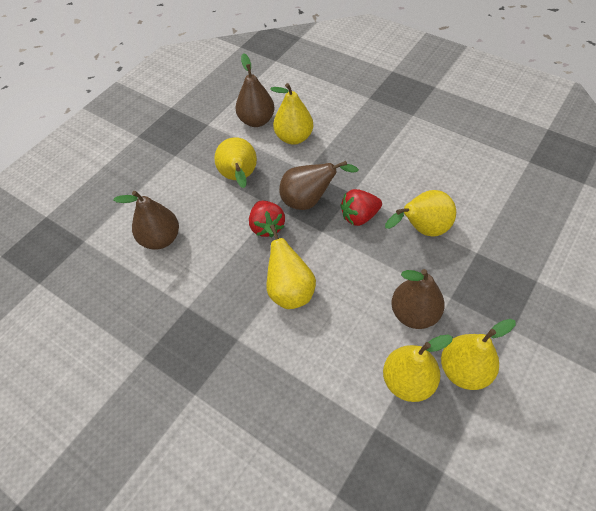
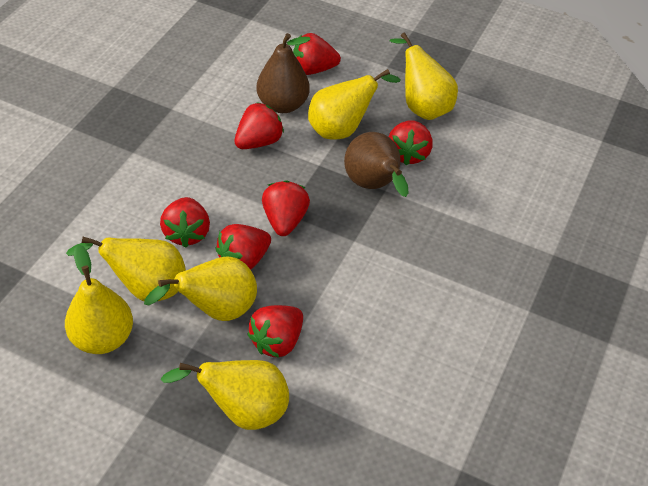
brown pear: [113,191,179,250] [235,53,275,127] [279,161,359,210] [391,269,445,329] = 4 -> [256,33,311,113] [344,132,409,197] = 2
red strawberry: [249,201,285,237] [341,189,382,226] = 2 -> [160,197,210,248] [216,224,271,270] [234,102,284,149] [247,305,303,358] [262,180,310,236] [293,33,341,75] [389,120,433,165] = 7

